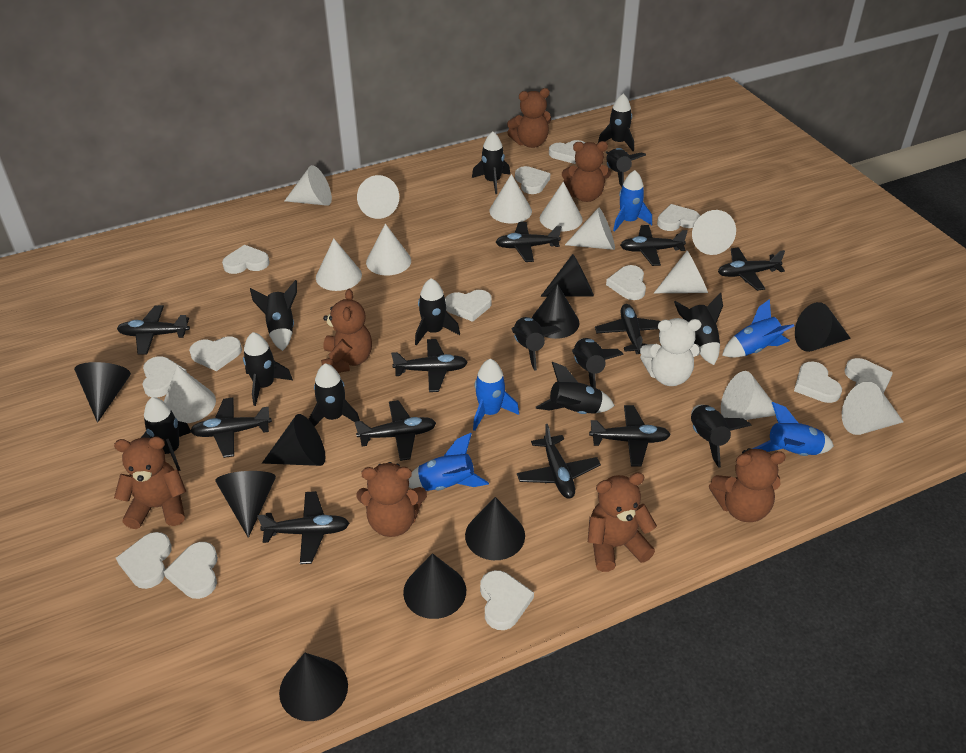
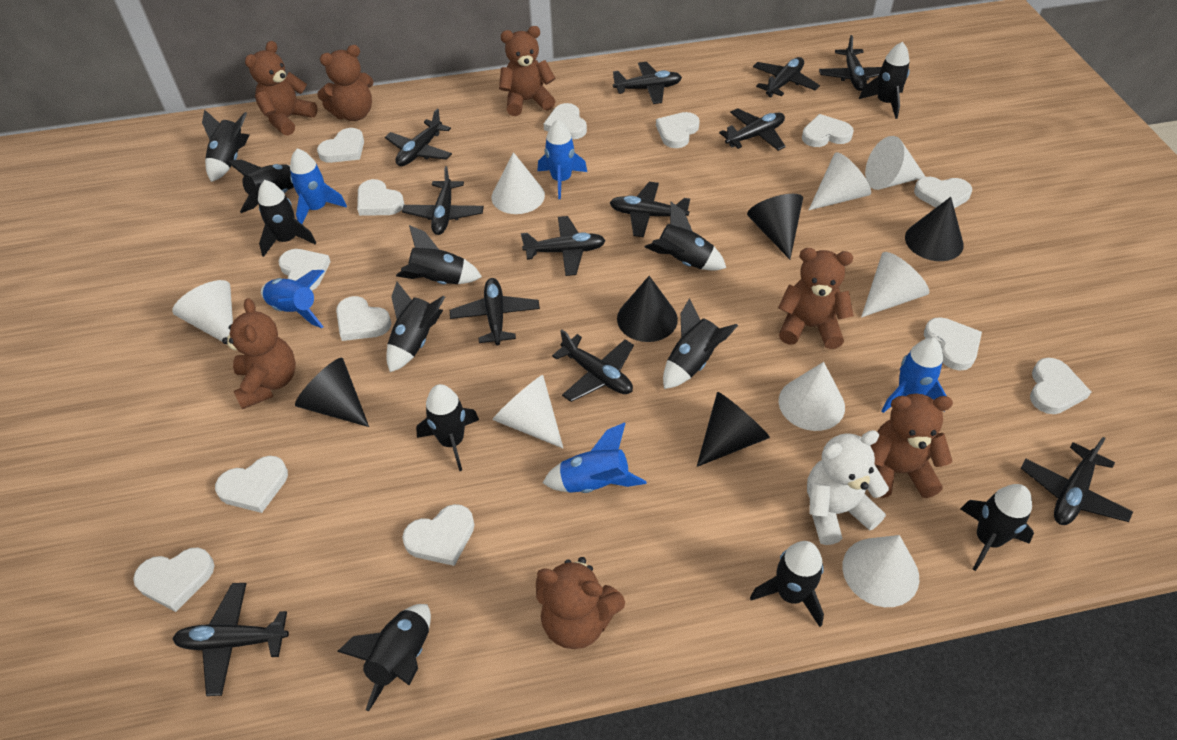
black cone: [74,362,131,423] [215,471,276,538] [262,414,326,466] [279,653,348,721] [403,553,466,619] [465,497,525,560] [532,284,579,339] [540,254,594,297] [795,302,851,352] = 9 -> [295,358,369,427] [617,276,678,342] [697,392,770,467] [747,194,803,259] [905,197,964,261] = 5
black plane: [117,305,190,355] [190,398,272,458] [257,491,350,564] [355,400,436,461] [391,339,468,392] [496,222,561,262] [517,424,601,499] [589,405,671,467] [595,304,660,354] [620,225,688,266] [718,247,785,291] = 11 -> [172,583,289,696] [385,109,452,166] [402,166,484,235] [450,278,540,345] [521,216,606,276] [552,330,634,402] [610,182,690,237] [613,62,682,104] [719,108,786,151] [753,57,820,97] [819,35,881,91] [1021,437,1133,525] = 12
black rocket: [141,397,191,471] [243,332,293,406] [250,280,297,351] [309,363,360,427] [415,278,460,346] [472,132,510,194] [512,317,562,371] [536,362,615,414] [572,338,624,388] [598,94,634,151] [606,148,646,187] [674,293,723,365] [691,405,752,467] = 13 -> [202,109,250,182] [227,160,294,213] [258,180,316,257] [337,604,431,711] [386,282,445,372] [396,225,482,284] [416,384,479,471] [645,202,726,271] [663,298,738,389] [750,541,824,627] [859,42,910,119] [961,484,1034,571] = 12
white cone: [164,365,216,423] [284,165,332,206] [316,239,362,291] [357,175,399,219] [366,224,411,275] [490,174,532,223] [540,182,583,231] [565,207,615,250] [654,251,708,293] [692,210,736,255] [721,371,776,420] [842,381,904,435] = 12 -> [172,280,233,341] [492,152,545,214] [493,375,563,448] [778,362,845,431] [809,152,871,210] [842,535,919,607] [861,252,929,317] [865,136,926,190] = 8

